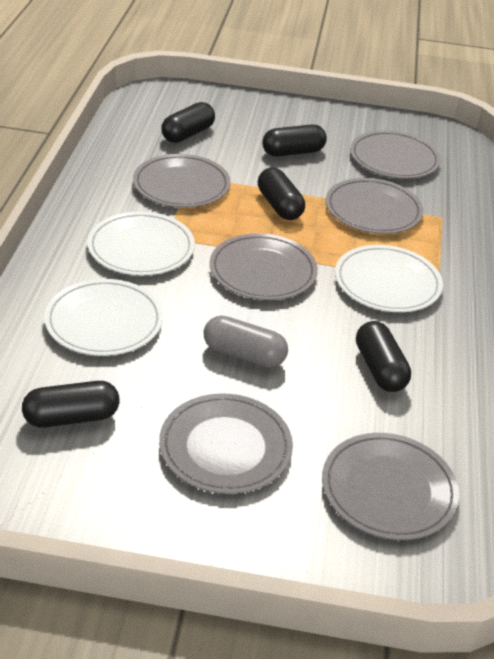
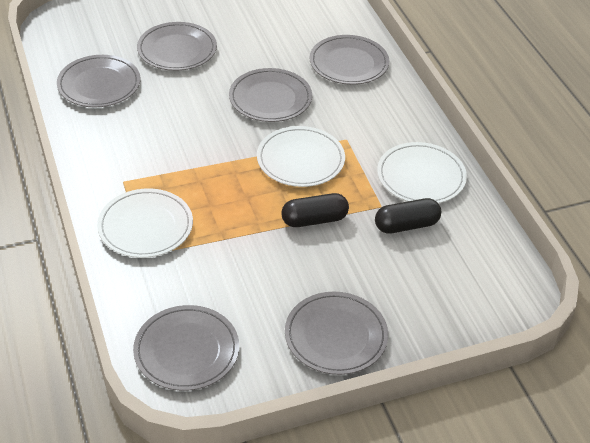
black capsule: [22,381,119,428] [161,102,215,143] [258,168,305,220] [262,124,327,156] [356,321,411,392] = 5 -> [281,193,349,227] [375,198,441,233] = 2
grey capsule: [204,315,288,368] = 1 -> none = 0

